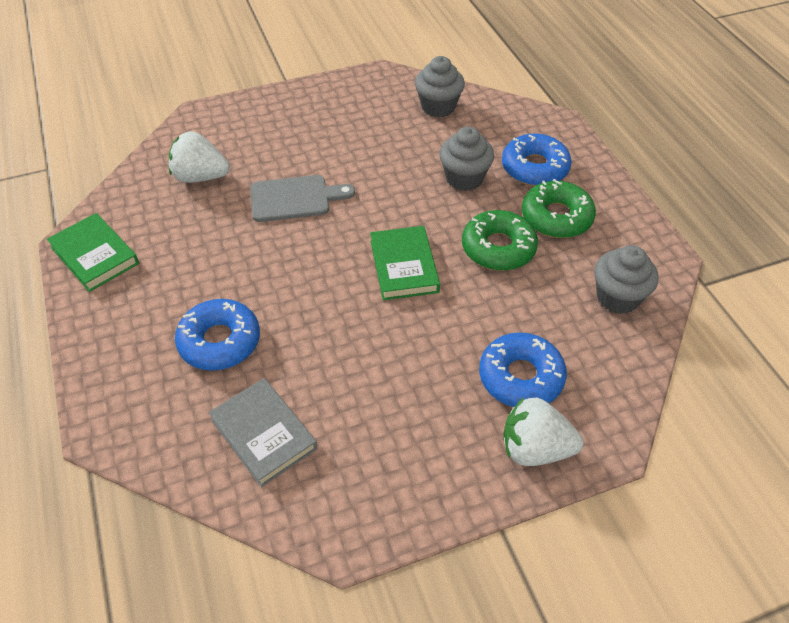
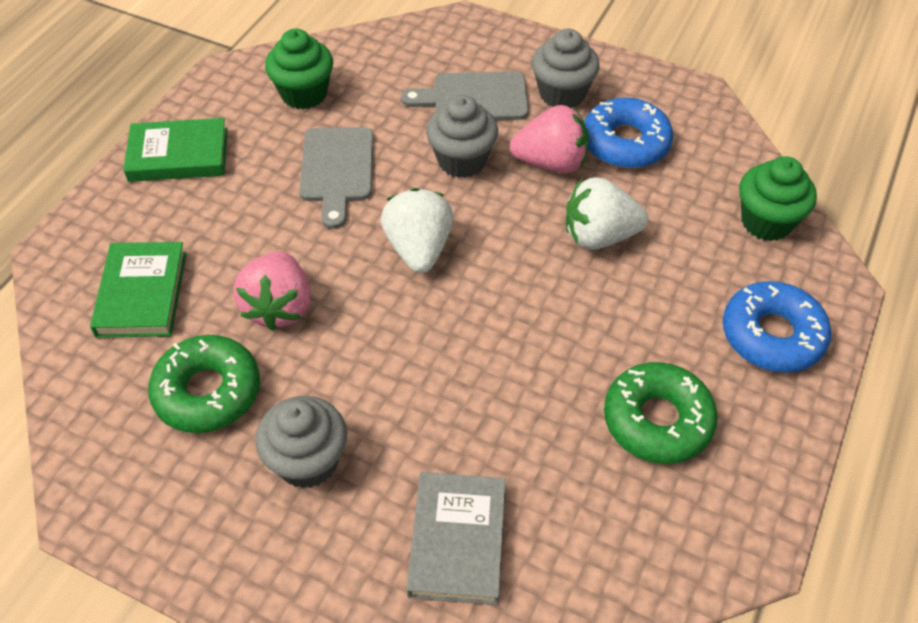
blue donut: [175,299,260,371] [479,332,567,407] [502,134,571,186] = 3 -> [584,97,673,169] [723,281,831,373] = 2
green cupcake: none = 0 -> [265,29,333,109] [739,156,817,241] = 2
grey cutting board: [250,175,355,222] = 1 -> [299,127,374,229] [401,71,529,120] = 2
pink strawberry: none = 0 -> [233,251,311,331] [510,105,589,173] = 2

